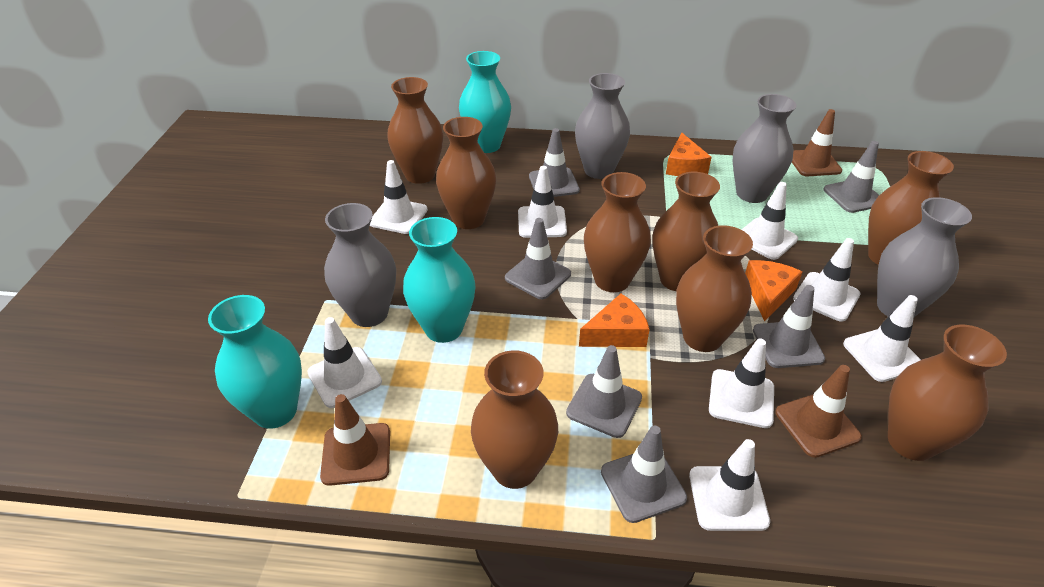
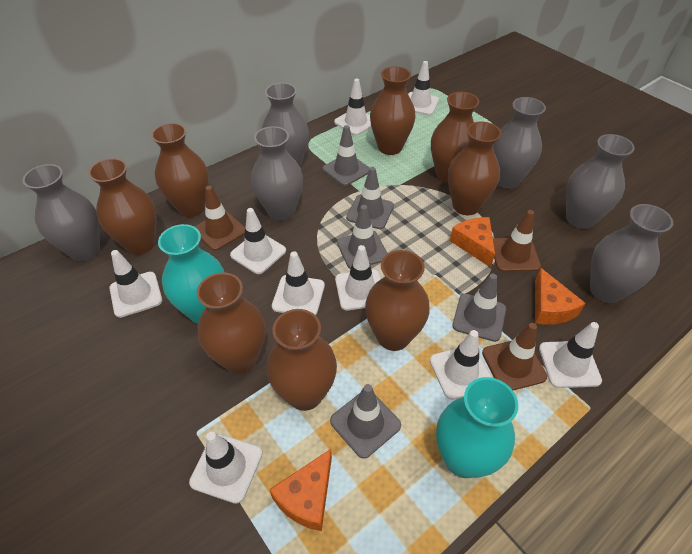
grey traffic cone: [505,218,571,299] [529,128,580,197] [566,345,642,438] [601,426,687,523] [753,285,825,368] [824,141,879,213] = 6 -> [323,125,369,186] [330,384,401,459] [337,205,388,269] [346,167,394,229] [452,273,506,342] = 5
grey vase: [324,203,396,327] [575,73,630,179] [733,94,796,203] [877,197,972,317] = 4 -> [23,164,100,261] [251,126,303,221] [262,83,309,167] [493,97,546,189] [566,134,635,229] [590,204,673,303] = 6
turquoise vase: [208,295,302,429] [403,217,475,343] [459,51,511,153] = 3 -> [158,224,225,324] [436,377,518,478] = 2
white traffic cone: [307,317,382,408] [370,160,428,234] [518,166,567,238] [689,439,770,531] [709,338,774,428] [741,182,798,260] [793,238,861,322] [843,295,921,382] = 8 -> [109,250,162,318] [189,432,263,504] [230,208,286,274] [272,251,325,315] [334,79,371,135] [335,245,381,310] [408,61,439,115] [430,330,492,400] [539,322,602,388] = 9

